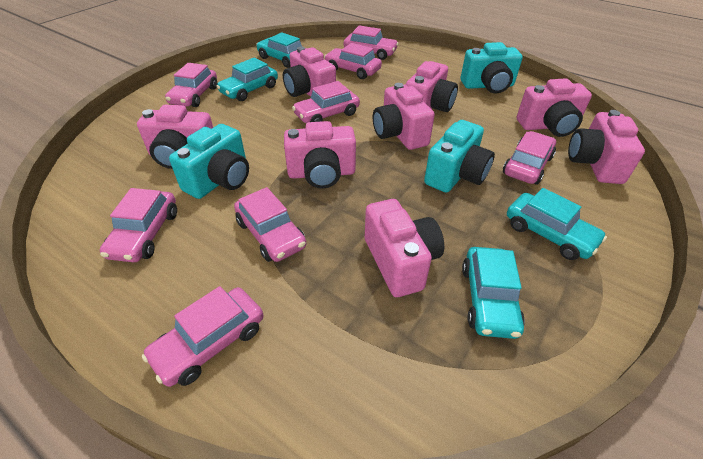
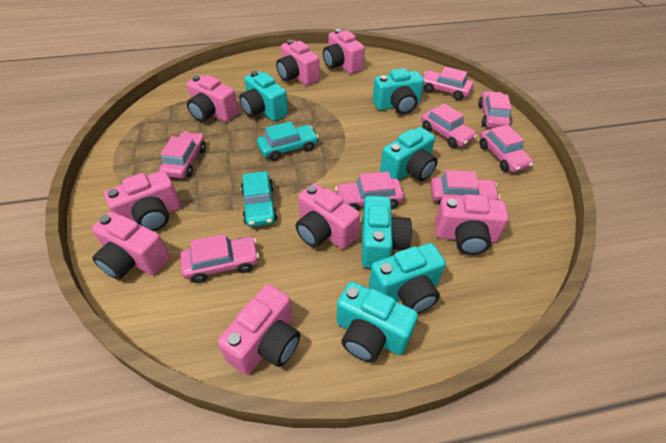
turquoise camera: [169,124,249,199] [424,120,495,193] [461,42,523,94] = 3 -> [239,71,288,121] [336,282,418,362] [362,196,412,268] [369,243,446,313] [373,68,424,114] [380,127,437,181] = 6
turquoise car: [216,58,278,101] [256,32,302,68] [462,247,525,339] [507,188,607,260] = 4 -> [241,171,278,227] [257,121,319,161] = 2

